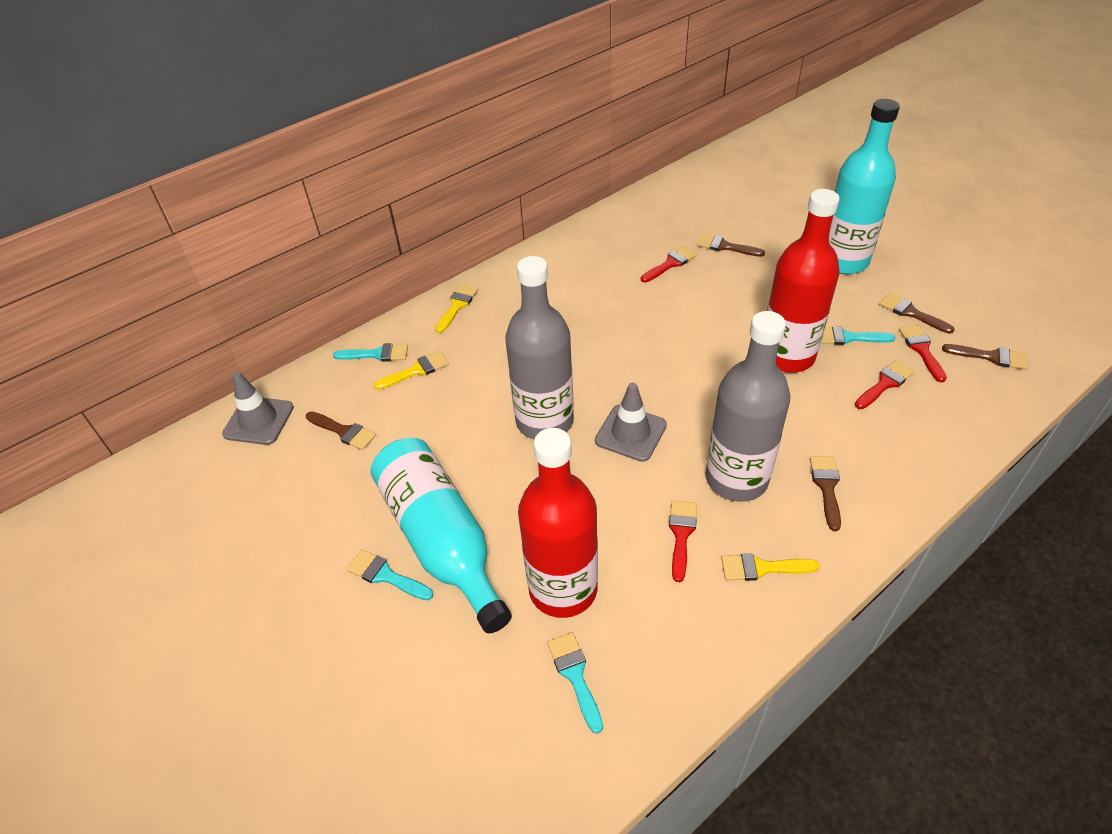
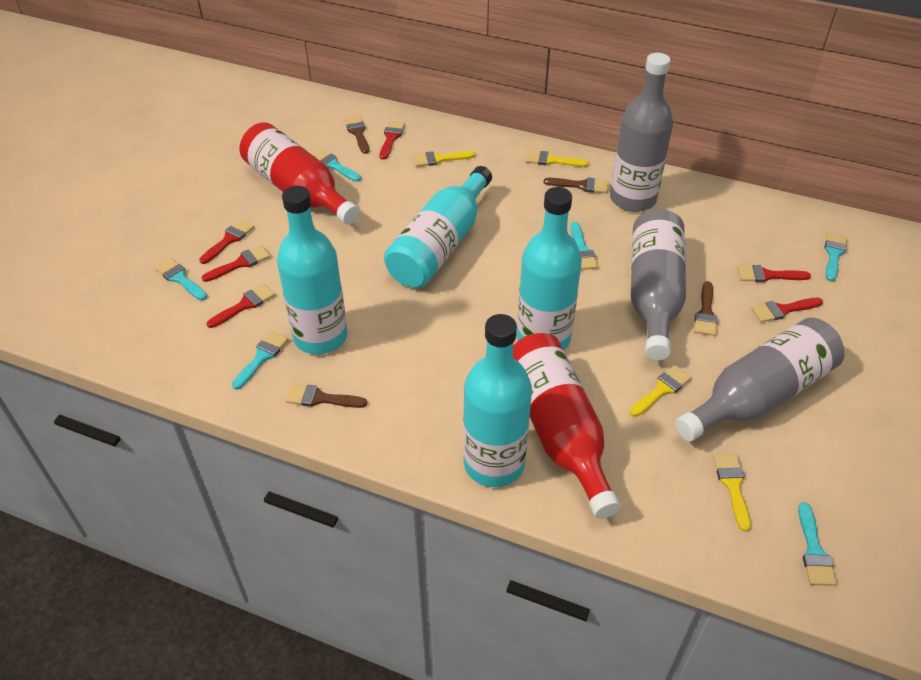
brown brush: [306,411,376,450] [697,234,765,257] [810,456,841,531] [879,293,955,334] [942,344,1028,370] = 5 -> [286,384,367,408] [344,116,369,154] [544,177,608,193] [694,281,718,336] = 4
grey bottle: [505,256,574,439] [705,311,790,502] = 2 -> [610,53,673,212] [631,209,686,360] [675,317,845,441] = 3
grey traffic cone: [222,372,294,445] [595,383,667,462] = 2 -> none = 0
red brush: [641,246,697,283] [669,500,697,582] [855,360,914,409] [899,325,947,382] = 4 -> [199,219,254,264] [202,245,271,282] [207,284,275,328] [380,121,405,160] [737,265,811,282] [751,298,823,322] = 6
turquoise bottle: [371,438,512,633] [829,99,900,274] = 2 -> [277,186,348,354] [384,166,492,288] [463,314,532,487] [517,187,582,350] = 4
turquoise brush: [333,343,408,362] [347,550,433,601] [547,632,603,734] [821,326,895,345] = 4 -> [155,258,207,301] [232,331,289,390] [313,150,361,182] [570,222,598,270] [798,502,837,586] [824,232,847,282] = 6
yellow brush: [374,351,449,390] [435,284,478,333] [721,553,820,581] = 3 -> [413,151,476,167] [526,150,589,167] [630,365,691,417] [713,454,751,532] = 4

